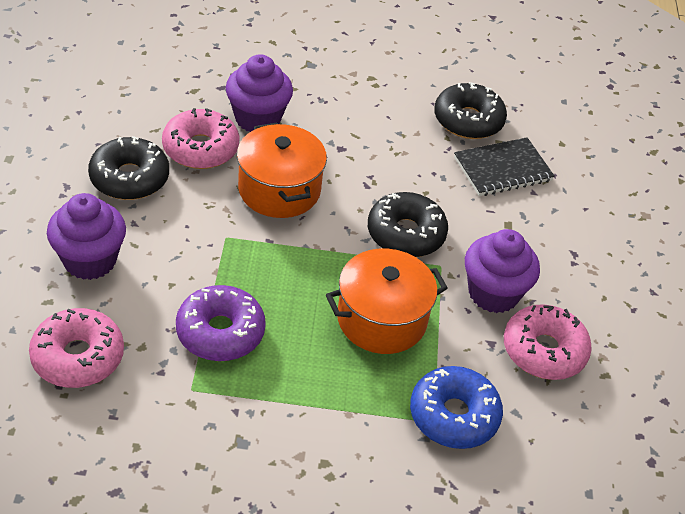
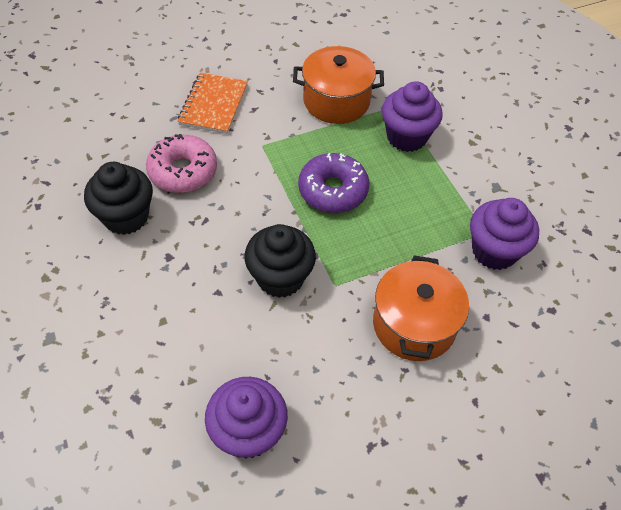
black cupcake: none = 0 -> [84,162,153,235] [245,224,316,298] = 2
black donut: [88,136,169,200] [368,192,448,257] [434,82,507,139] = 3 -> none = 0
black notebook: [454,137,555,196] = 1 -> none = 0
blue donut: [410,366,503,449] = 1 -> none = 0
orange notebook: none = 0 -> [177,72,248,134] = 1
pink donut: [29,308,124,388] [162,108,240,169] [504,304,592,380] = 3 -> [146,134,217,193] = 1

